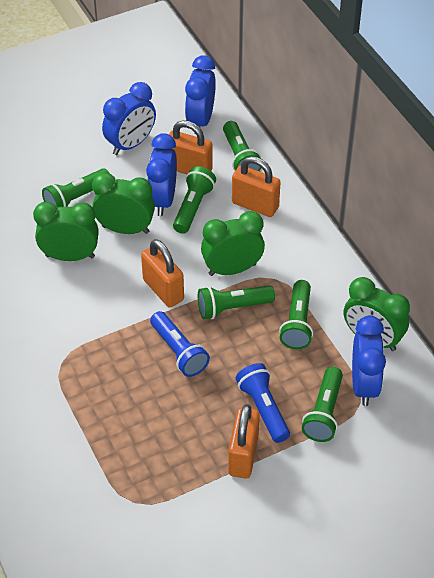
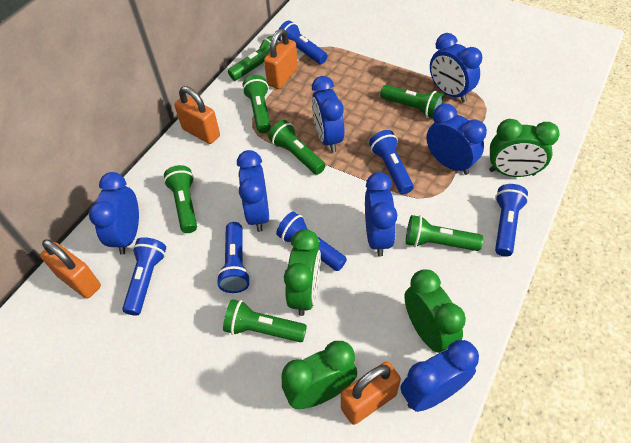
blue clock: [102,82,156,155] [146,134,177,216] [185,55,216,134] [352,316,386,406] = 4 -> [89,172,139,255] [237,150,269,232] [312,76,344,153] [365,172,397,257] [401,340,479,412] [426,104,487,175] [430,33,482,102] = 7
blue flashlight: [150,311,210,377] [236,363,290,443] = 2 -> [122,237,166,316] [216,222,251,293] [276,212,347,271] [278,20,328,64] [369,130,414,194] [495,184,528,257] = 6
green flashlight: [42,168,110,207] [173,166,216,234] [198,285,275,319] [223,121,261,171] [279,280,313,349] [302,367,343,442] = 6 -> [164,165,197,233] [223,299,307,342] [228,36,278,81] [242,75,271,133] [268,120,326,175] [380,85,444,118] [406,215,483,251] = 7

